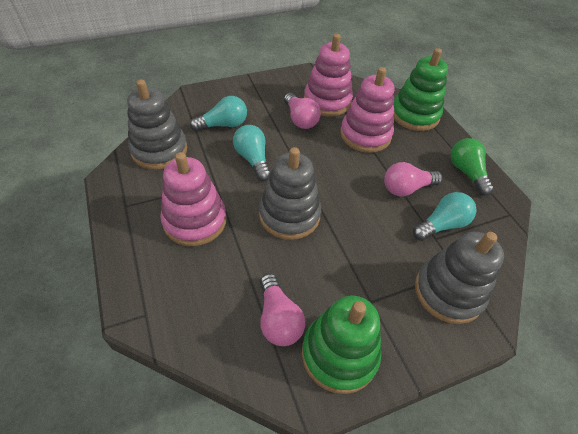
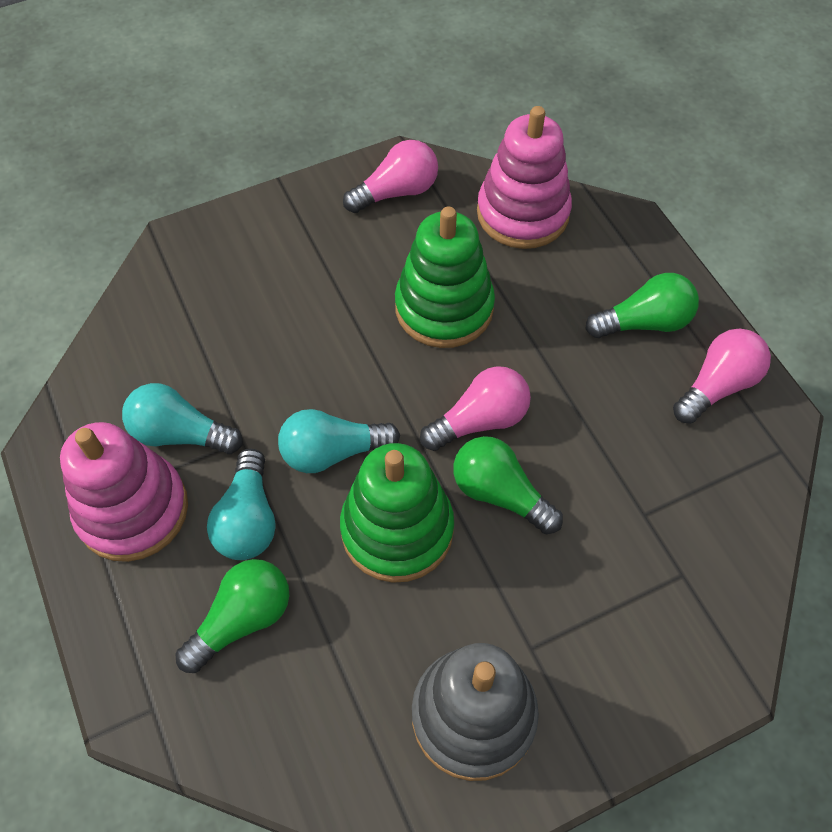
green light bulb: [451,138,494,196] = 1 -> [175,559,289,673] [453,436,563,534] [585,273,699,338] = 3
grey stacking toy: [127,79,187,170] [259,147,321,240] [415,232,504,324] = 3 -> [412,643,539,781] = 1
pink stacking toy: [160,152,227,246] [304,34,353,117] [340,67,394,153] = 3 -> [60,422,188,562] [477,106,572,249] = 2

